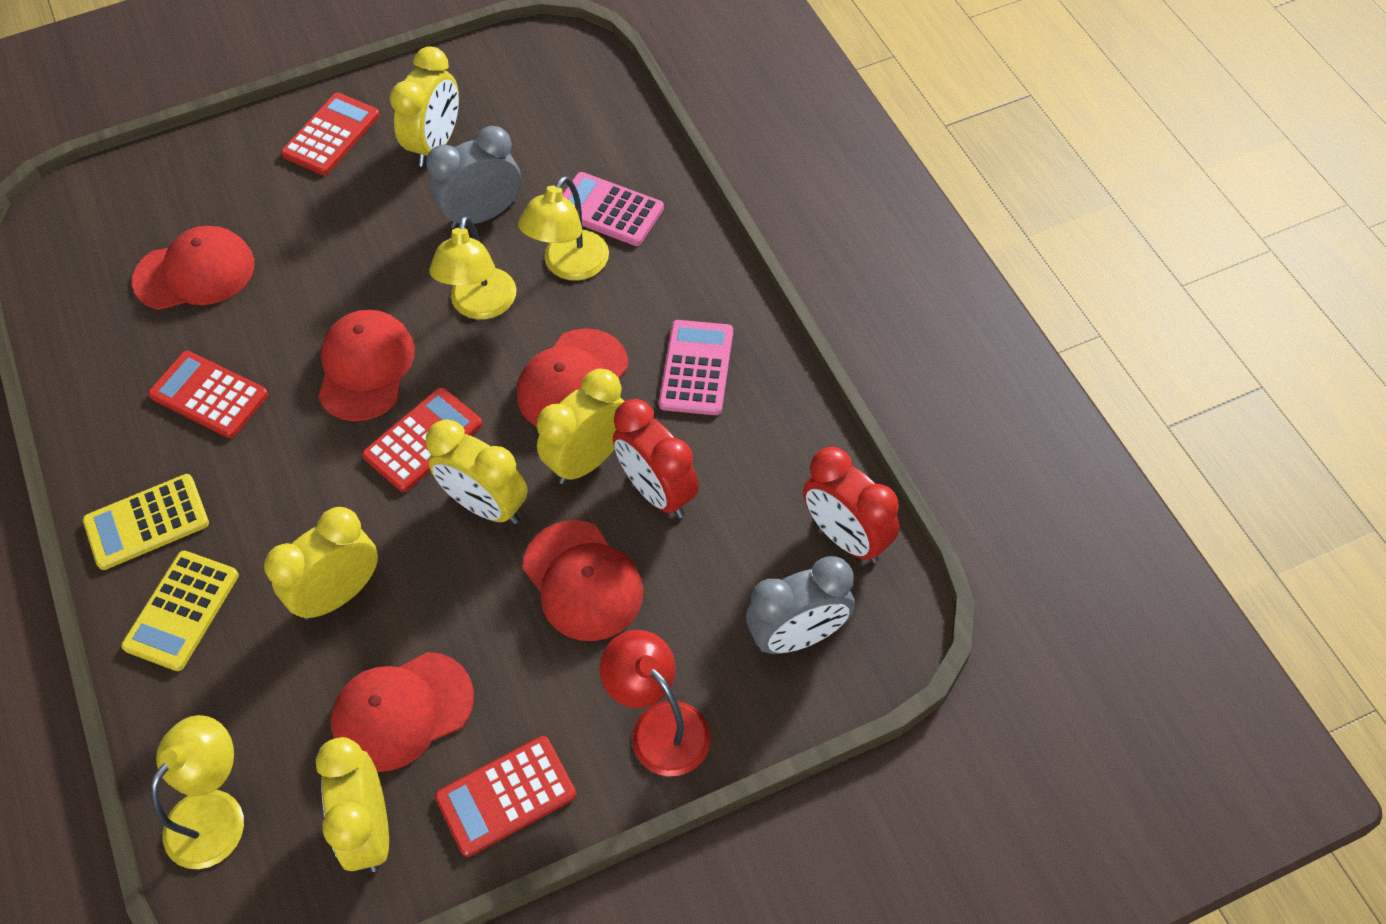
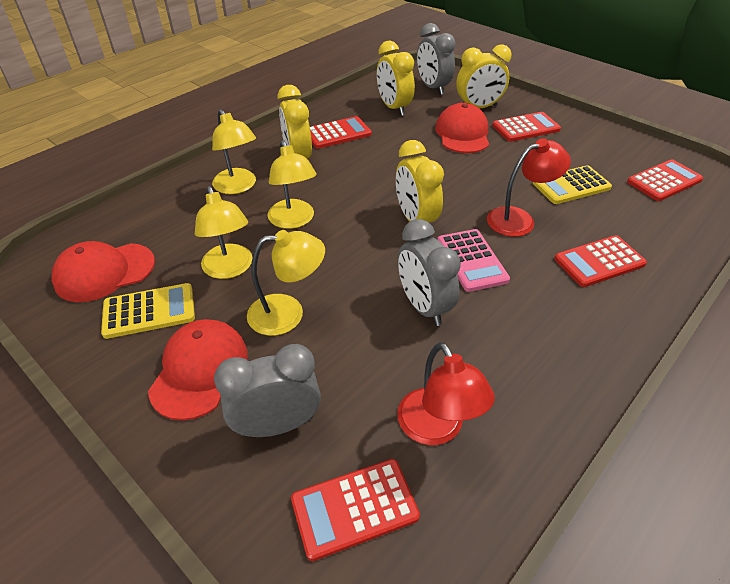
grey clock: [426,126,521,228] [746,556,855,654] = 2 -> [214,344,321,437] [398,219,461,326] [417,23,456,95] = 3
pink calculator: [563,172,664,246] [659,320,733,415] = 2 -> [437,229,510,292] = 1
red calculator: [148,351,268,438] [281,93,380,175] [362,387,482,492] [435,736,576,857] = 4 -> [291,459,420,561] [310,116,372,149] [492,112,561,142] [554,235,647,287] [627,159,703,201] = 5
red cap: [132,226,254,310] [318,310,415,421] [331,652,474,772] [517,328,628,427] [523,520,643,641] = 5 -> [51,241,155,302] [148,319,248,420] [435,103,489,153] = 3
red clock: [613,399,699,518] [803,447,899,563] = 2 -> none = 0
red lamp: [600,630,711,776] = 1 -> [397,342,495,445] [487,138,571,237] = 2
yellow clock: [264,507,378,620] [316,737,389,872] [390,46,459,167] [426,420,528,524] [537,369,624,484] = 5 -> [278,85,312,159] [377,41,415,116] [396,140,444,223] [456,45,512,108] = 4
yellow lamp: [151,715,244,869] [429,216,516,320] [518,176,609,281] = 3 -> [195,186,252,279] [212,109,256,194] [247,230,325,336] [268,140,317,229] = 4

